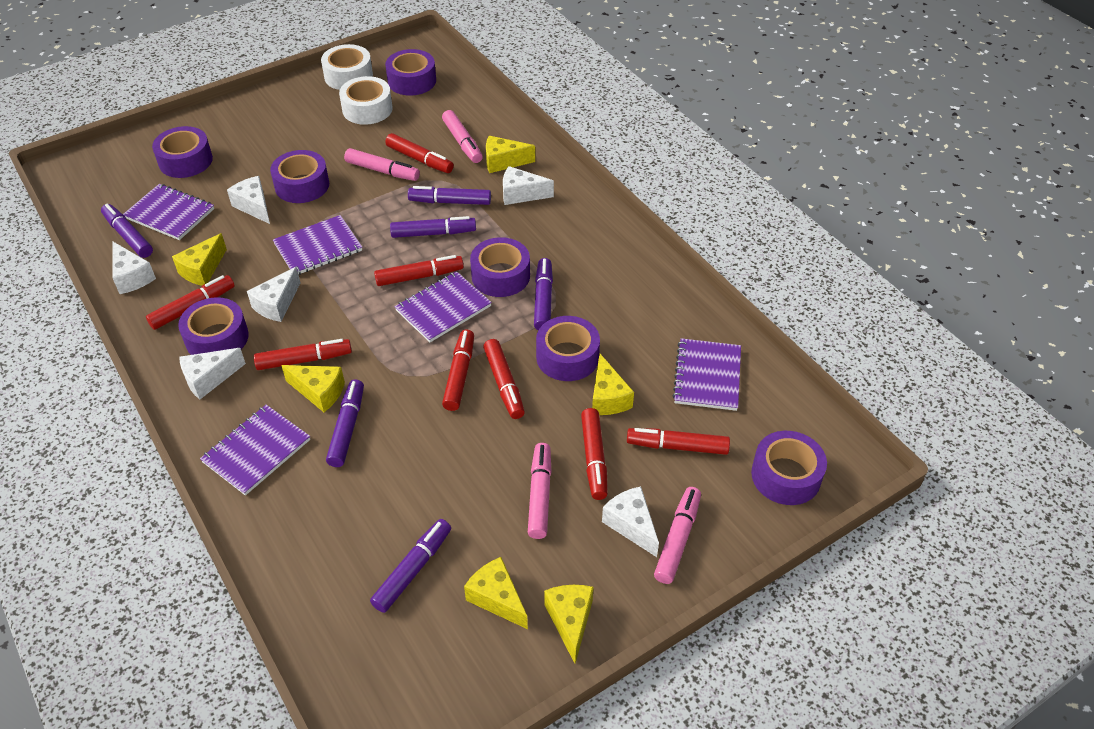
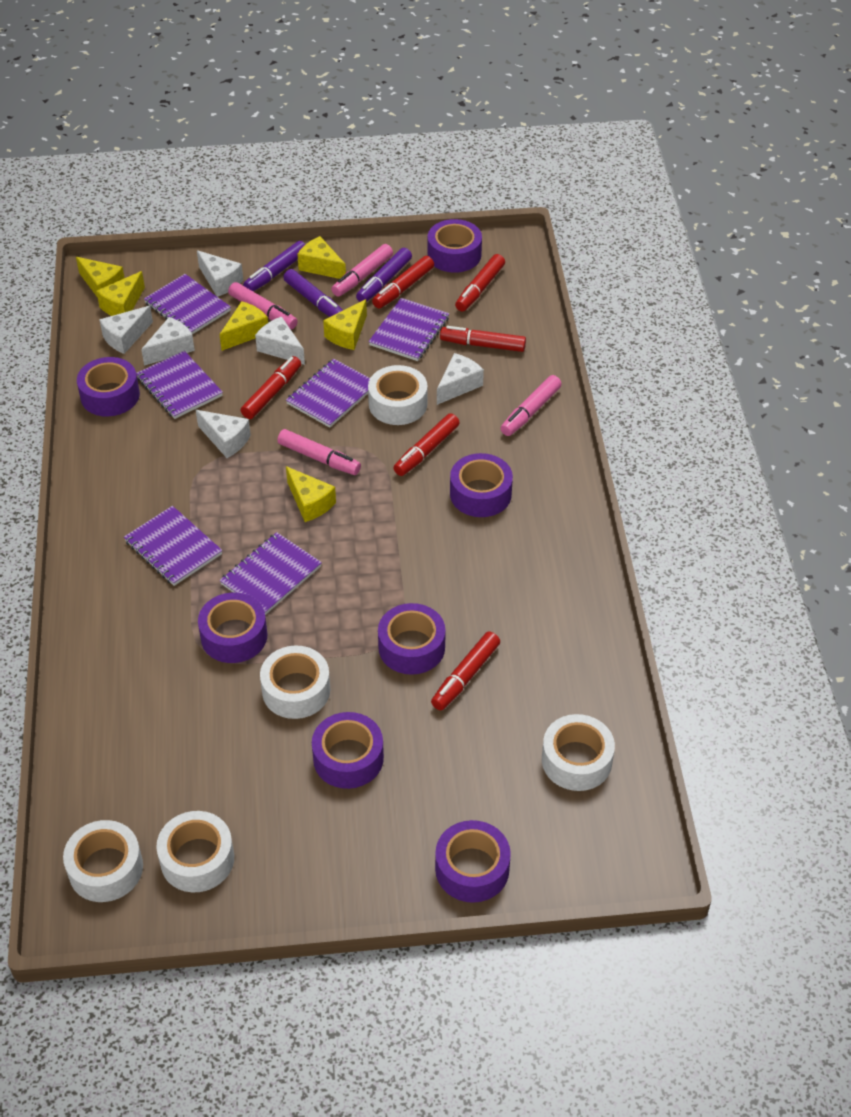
purple marker: [101,204,153,258] [326,379,364,467] [370,519,451,613] [390,216,476,238] [408,186,491,205] [534,258,553,330] = 6 -> [243,241,306,291] [283,269,343,317] [356,248,412,302] = 3
purple notebook: [123,184,214,240] [200,405,310,496] [273,215,362,275] [395,271,492,342] [672,338,741,411] = 5 -> [124,506,222,586] [136,351,223,419] [144,274,231,334] [220,532,322,615] [286,359,370,428] [368,298,449,361] = 6
red marker: [146,275,235,330] [254,339,352,370] [374,255,464,286] [385,133,454,173] [442,329,474,411] [483,339,525,419] [581,408,608,500] [627,428,730,455] = 8 -> [241,356,301,419] [372,256,434,309] [393,413,460,476] [431,631,500,710] [440,326,526,352] [455,254,505,312] = 6
white tape: [321,44,373,90] [339,76,393,125] = 2 -> [63,820,143,902] [156,811,234,892] [260,645,330,719] [368,365,427,425] [542,714,615,791] = 5

